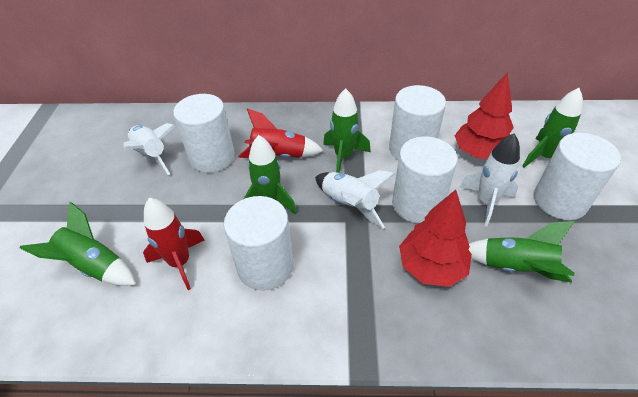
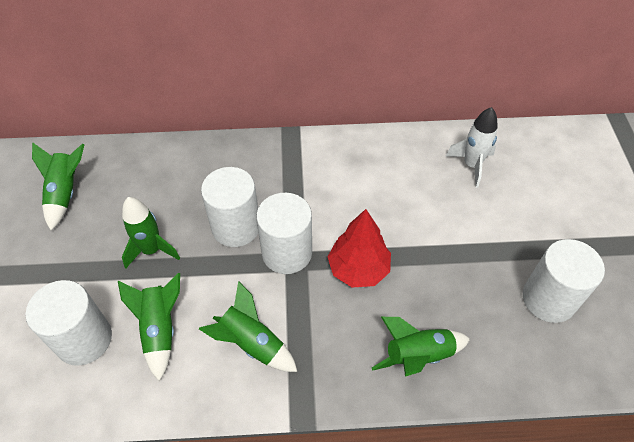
red rocket: [143,198,205,290] [238,108,323,158] = 2 -> none = 0
red tree: [399,190,472,287] [454,72,514,159] = 2 -> [328,209,391,288] = 1
white cylinder: [173,94,235,173] [224,196,294,291] [389,85,446,160] [392,137,457,224] [534,133,621,220] = 5 -> [26,280,112,366] [201,167,258,247] [256,193,312,274] [523,239,605,323] = 4
white rocket: [123,123,175,175] [315,170,395,229] [459,133,520,227] = 3 -> [445,107,498,188] = 1

